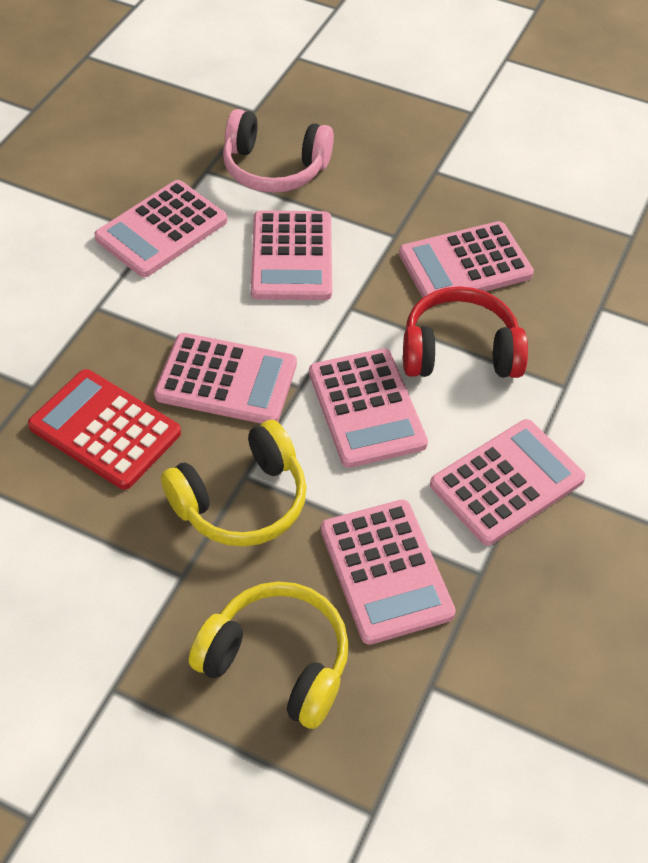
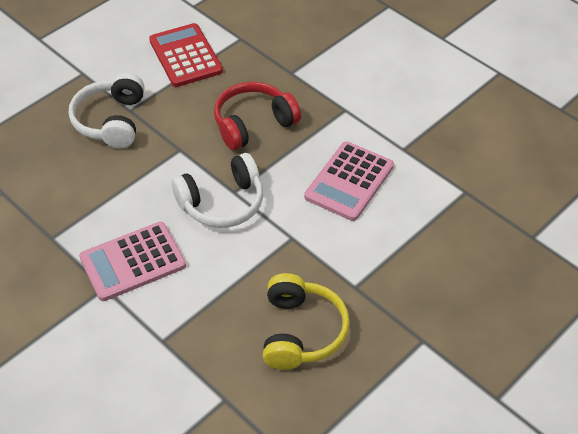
pink calculator: [94,180,227,277] [154,333,297,424] [251,210,332,300] [309,348,428,468] [321,500,456,645] [399,221,534,298] [430,419,586,546] = 7 -> [79,222,186,301] [304,141,394,221] = 2
pink headphones: [223,109,334,193] = 1 -> none = 0
white headphones: none = 0 -> [69,72,145,148] [172,153,263,228] = 2
yellow headphones: [161,420,307,547] [189,582,349,729] = 2 -> [263,273,350,370] = 1

